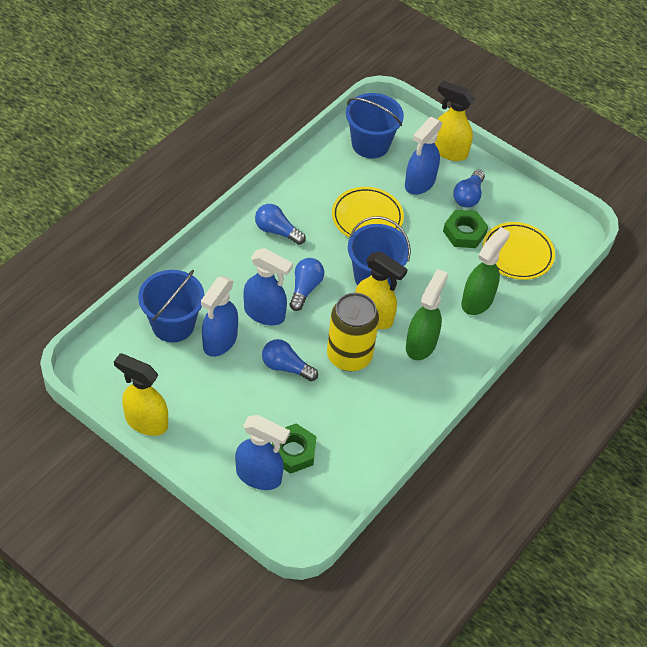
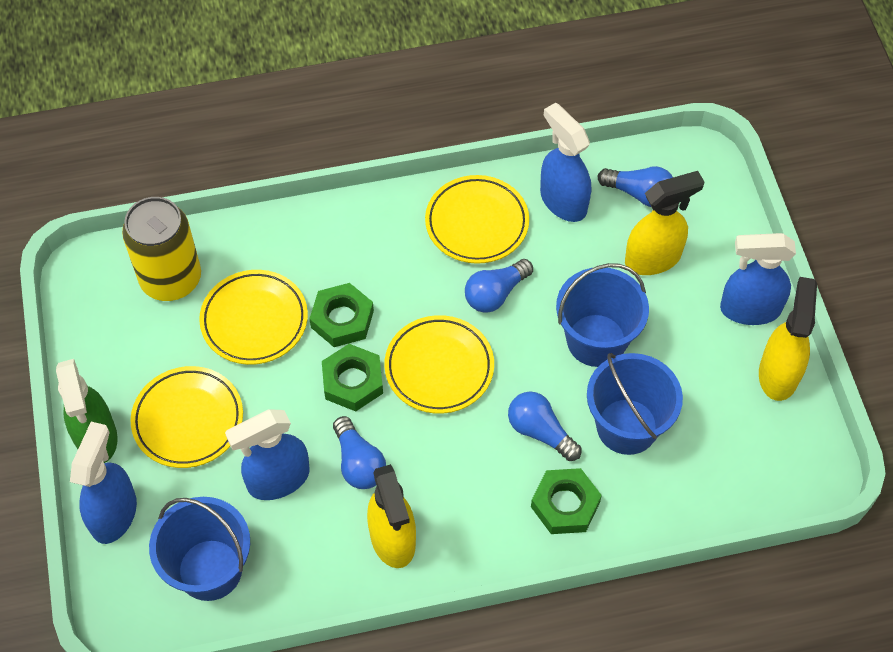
green nut: [272,423,317,474] [443,210,488,248] = 2 -> [310,283,374,347] [322,344,383,411] [531,468,602,534] = 3
green spray bottle: [406,269,448,360] [461,227,510,315] = 2 -> [56,359,117,463] = 1
yellow plate: [332,187,404,237] [482,222,555,280] = 2 -> [130,366,243,468] [199,270,308,365] [384,315,494,414] [425,175,529,264] = 4

